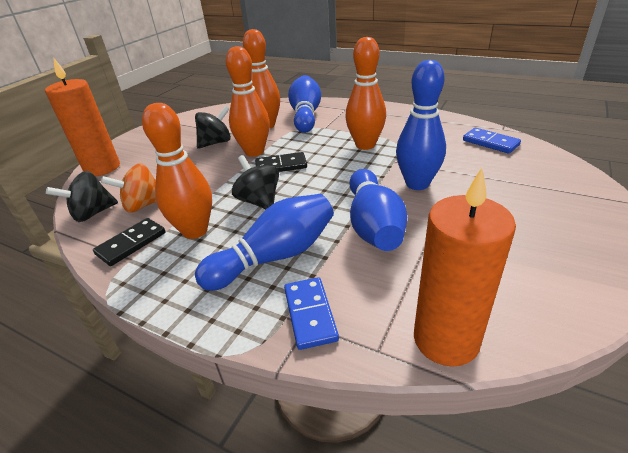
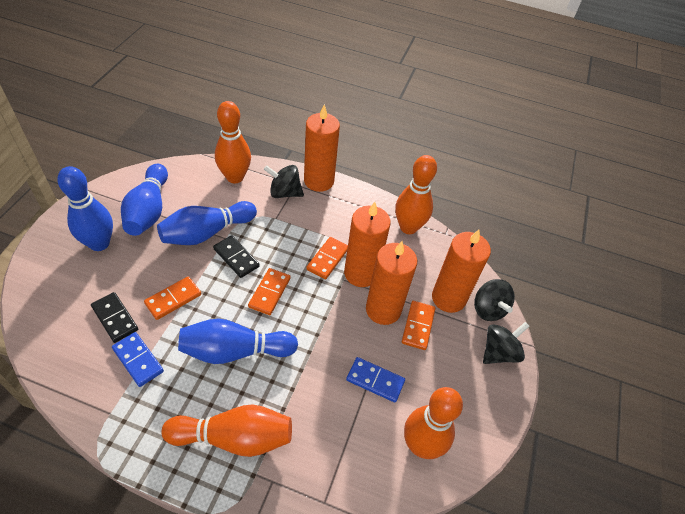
orange candle: [45,57,120,176] [414,168,516,367] = 2 -> [304,104,340,192] [344,202,391,287] [366,241,417,325] [432,230,491,313] = 4
orange domino: none = 0 -> [144,276,201,320] [248,268,290,315] [306,237,348,279] [402,301,435,350] = 4
orange spinning top: [101,163,157,213] = 1 -> none = 0

